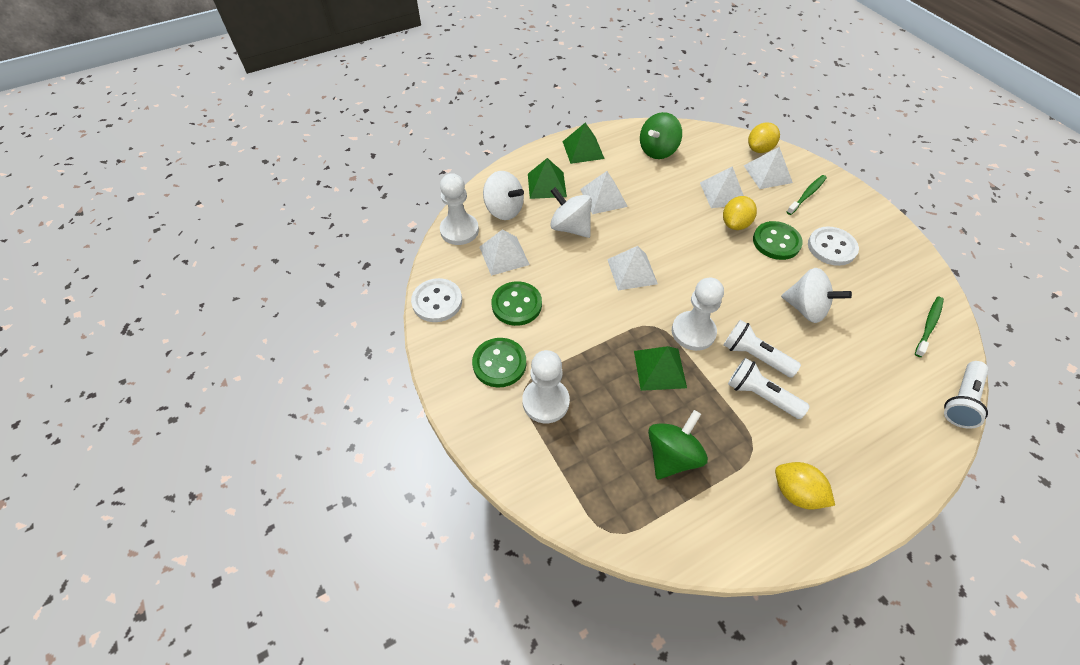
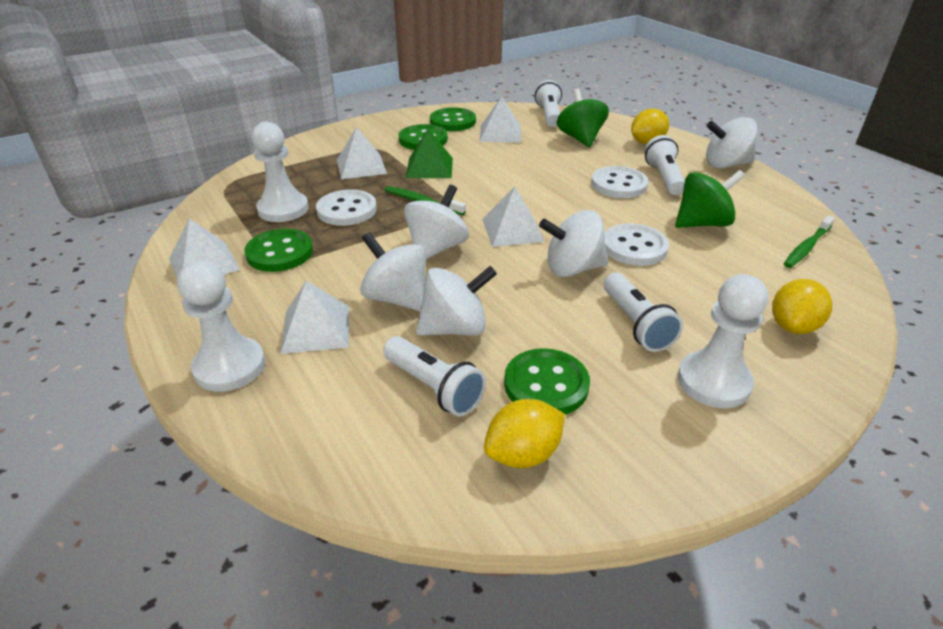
green button: [472,338,526,388] [492,281,542,326] [753,221,803,260] = 3 -> [244,229,313,272] [398,124,448,150] [430,107,476,131] [504,348,590,415] = 4
green pyramid: [528,158,567,199] [562,123,605,164] [634,346,687,391] = 3 -> [406,128,453,178] = 1
white button: [411,278,462,322] [808,226,859,266] = 2 -> [316,189,377,226] [591,166,648,198] [604,223,669,266] = 3
white flashlight: [723,320,801,378] [728,358,810,419] [944,361,988,429] = 3 -> [383,336,486,416] [535,80,562,127] [604,273,683,352] [644,135,685,195] = 4
white spinning top: [483,171,524,220] [550,187,592,238] [781,268,852,323] = 3 -> [360,232,426,311] [404,185,469,259] [416,266,497,336] [539,210,608,277] [706,117,758,168] = 5

